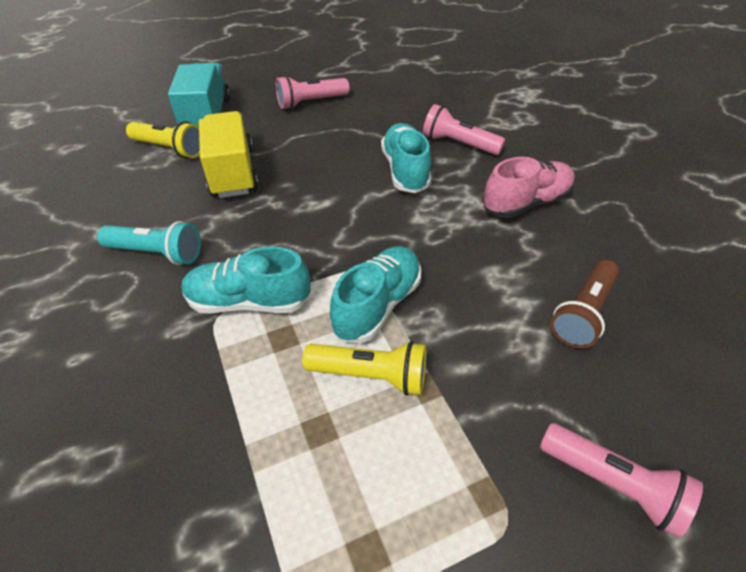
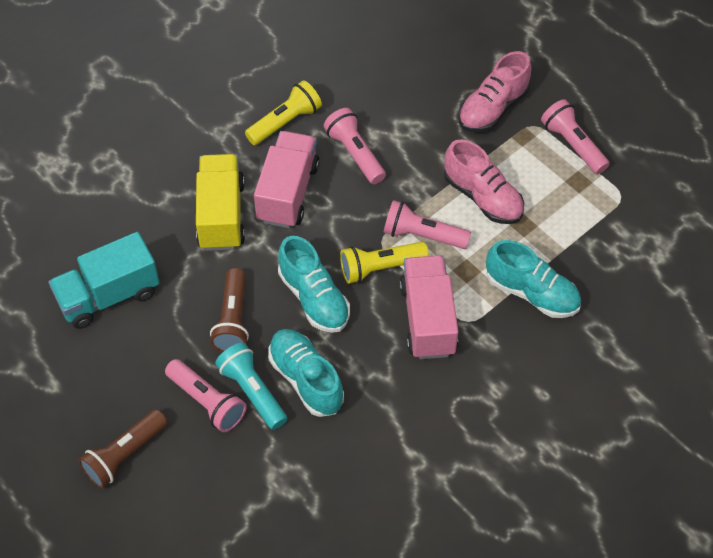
brown flashlight: [550,260,619,348] = 1 -> [78,409,168,488] [210,268,249,352] = 2
pink flashlight: [276,76,350,109] [423,104,505,155] [540,423,703,538] = 3 -> [165,359,246,432] [324,108,386,184] [383,200,471,249] [541,99,610,174] = 4
pink shoe: [483,157,575,218] = 1 -> [444,139,524,224] [458,51,531,132] = 2
pink truck: none = 0 -> [254,131,320,228] [399,255,459,359] = 2

